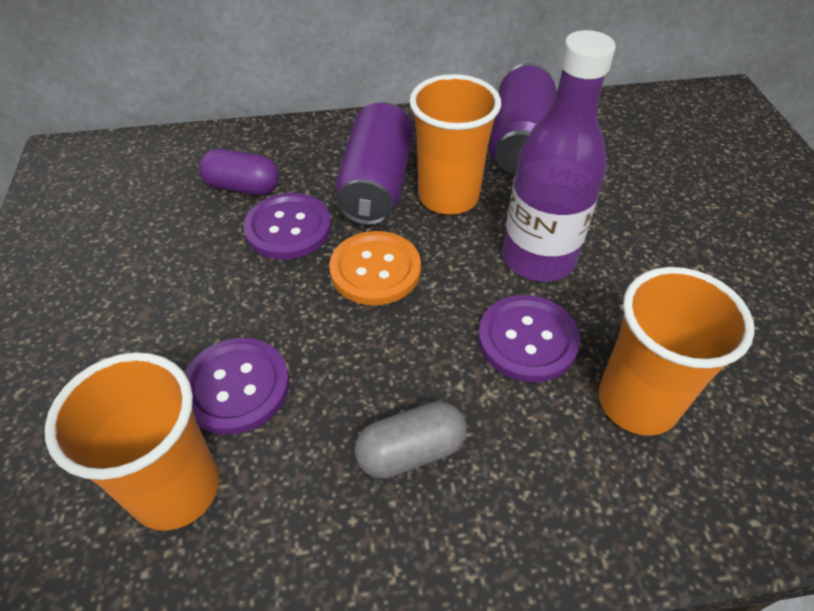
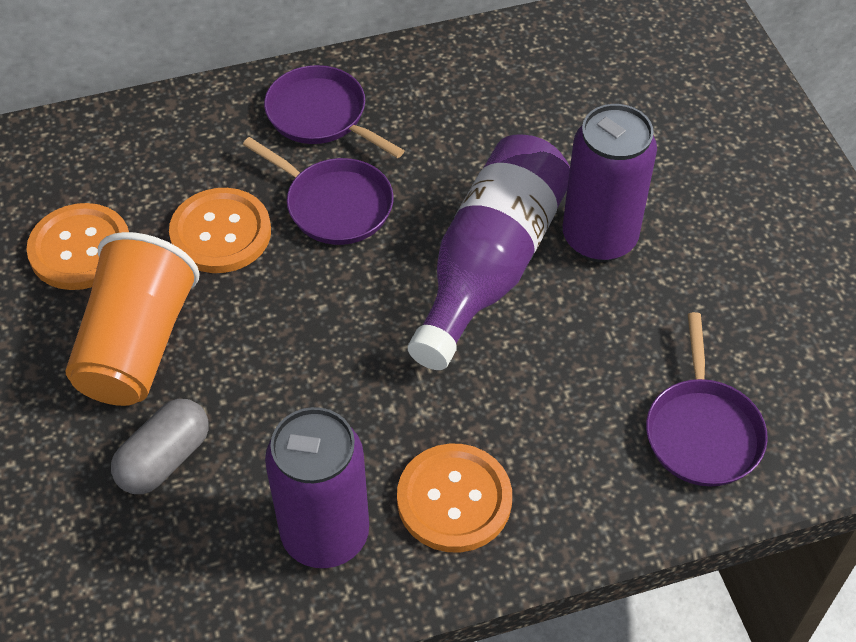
orange button: [329,231,421,305] = 1 -> [26,203,129,290] [169,188,271,273] [397,444,512,553] = 3
orange cup: [45,352,219,531] [409,74,501,215] [598,267,754,436] = 3 -> [65,232,200,406] = 1
purple button: [184,338,289,435] [243,193,331,260] [478,295,580,382] = 3 -> none = 0
purple capsule: [199,149,279,195] = 1 -> none = 0
purple pan: none = 0 -> [243,137,394,245] [264,65,404,158] [646,312,768,487] = 3

